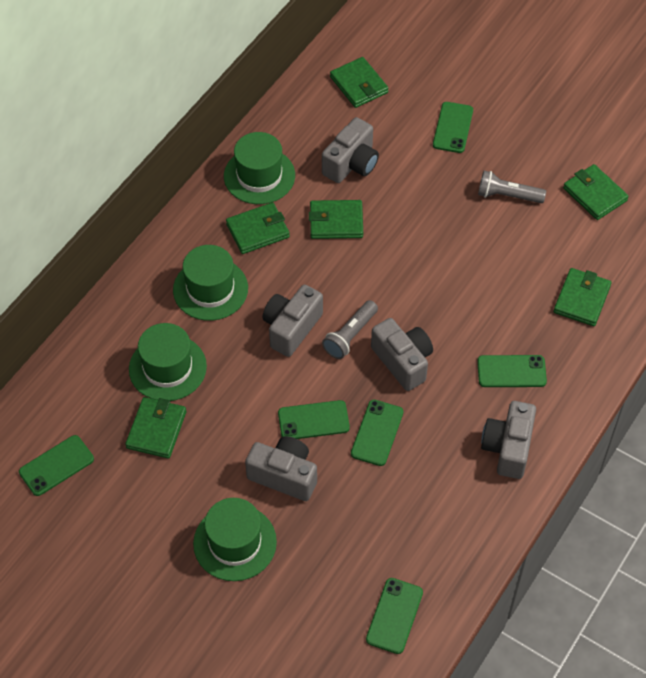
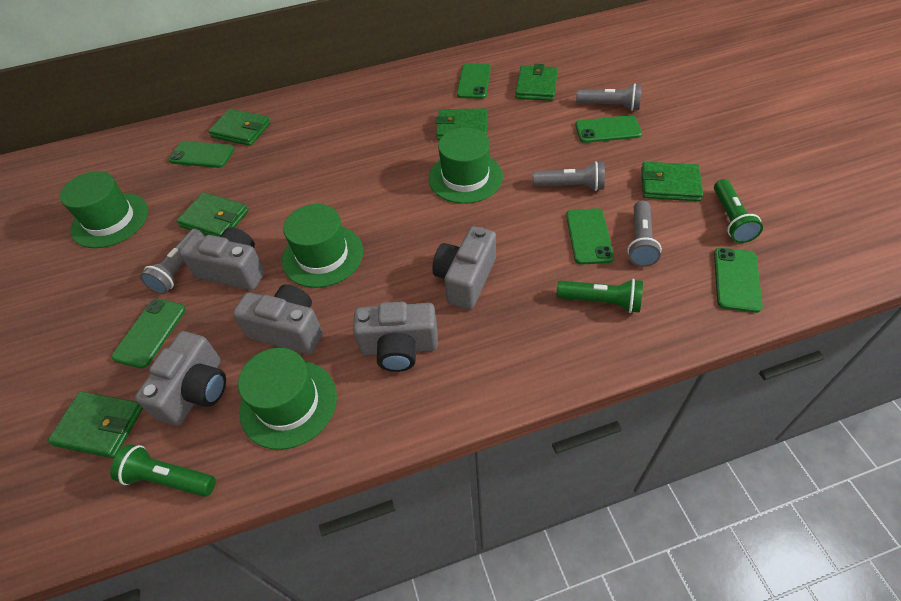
green flashlight: none = 0 -> [110,444,216,497] [557,279,643,313] [714,179,763,243] = 3
grey flashlight: [322,300,378,359] [478,171,546,203] = 2 -> [140,229,204,294] [533,161,605,191] [576,83,642,111] [627,200,662,267] = 4

